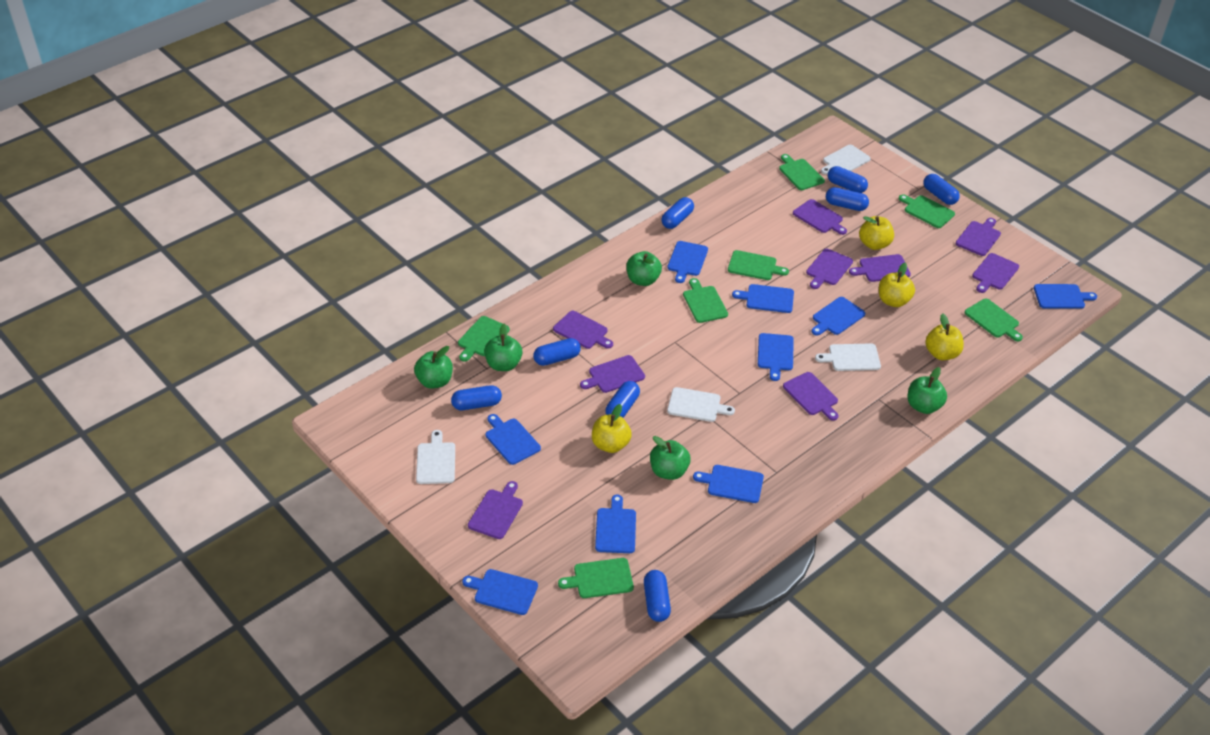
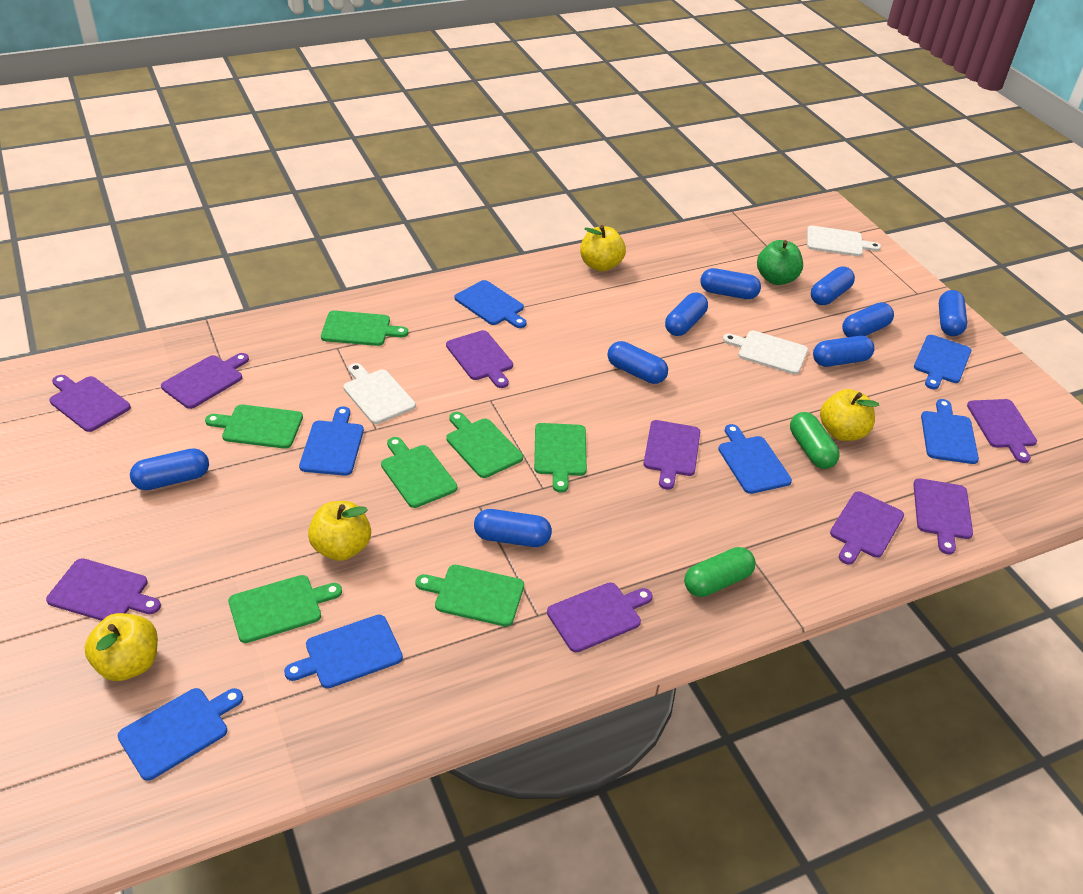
blue capsule: [451,385,502,410] [533,338,581,366] [605,381,640,418] [644,570,671,622] [661,197,694,229] [826,187,869,211] [828,166,868,193] [923,174,960,205] = 8 -> [130,448,209,490] [474,509,552,547] [607,341,668,384] [665,293,708,336] [700,268,761,299] [811,267,855,305] [813,336,875,367] [842,302,894,337] [939,290,967,336] = 9
blue cutting board: [462,569,538,615] [486,414,541,465] [595,495,636,553] [667,241,708,283] [693,465,764,503] [732,284,794,313] [758,333,794,381] [811,297,865,336] [1034,284,1097,309] = 9 -> [118,688,243,781] [284,615,403,688] [299,406,364,476] [455,280,527,328] [718,424,792,494] [914,335,971,389] [921,399,979,464] = 7
green apple: [414,346,453,389] [484,324,522,371] [626,251,662,286] [650,436,690,480] [908,367,947,414] = 5 -> [757,240,803,285] = 1
green capsule: none = 0 -> [684,547,756,597] [790,412,840,469] = 2
white cutting board: [416,430,455,484] [667,387,735,422] [815,343,881,371] [821,145,871,174] = 4 -> [343,363,416,424] [723,331,808,374] [807,226,881,256] = 3

